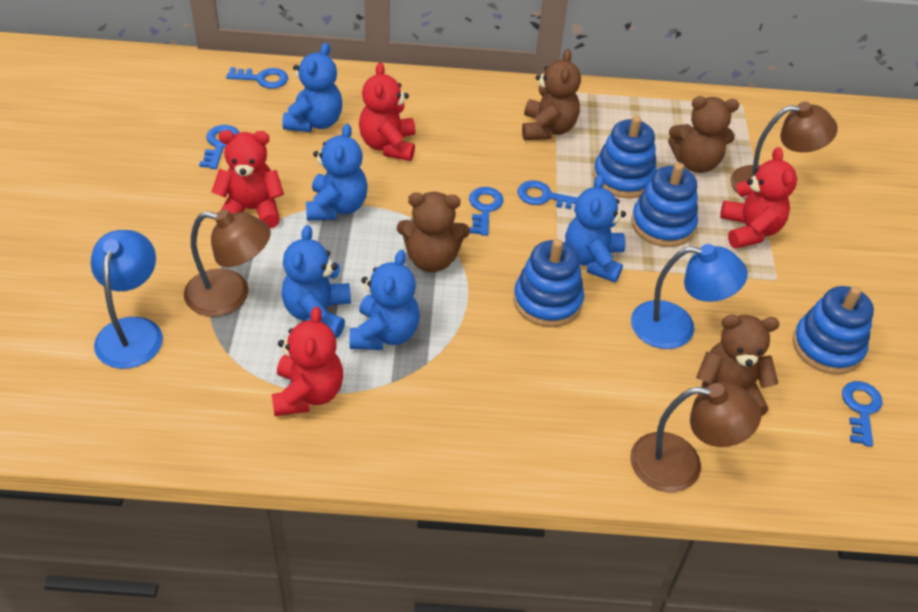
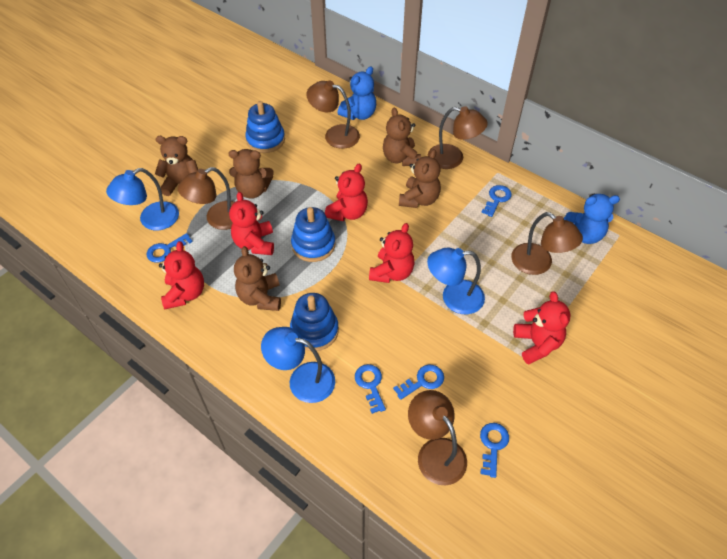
blue lamp: [91,230,163,369] [631,244,748,349] = 2 -> [106,168,179,230] [261,327,335,403] [427,248,485,314] = 3
blue stacking toy: [513,239,584,327] [593,116,657,198] [631,163,698,247] [792,286,874,374] = 4 -> [245,101,285,153] [290,293,339,351] [291,207,335,262] = 3
blue teddy bear: [282,43,342,132] [282,225,351,338] [306,124,368,220] [349,250,420,350] [565,174,626,283] = 5 -> [338,67,376,120] [564,194,620,244] = 2
brown lamp: [184,209,271,317] [630,382,761,492] [731,102,838,199] = 3 -> [178,167,235,230] [306,81,360,149] [408,390,467,485] [428,106,488,169] [511,212,583,275] = 5
brown teddy bear: [397,192,470,272] [522,49,581,140] [668,96,739,173] [696,315,780,416] = 4 -> [155,136,198,196] [229,149,274,199] [234,246,281,311] [383,107,421,166] [399,149,441,208] = 5
red teddy bear: [211,130,284,228] [272,306,343,416] [359,62,415,161] [720,147,797,248] = 4 -> [159,241,204,309] [229,192,274,255] [325,164,368,221] [369,223,415,283] [513,291,571,365] = 5

